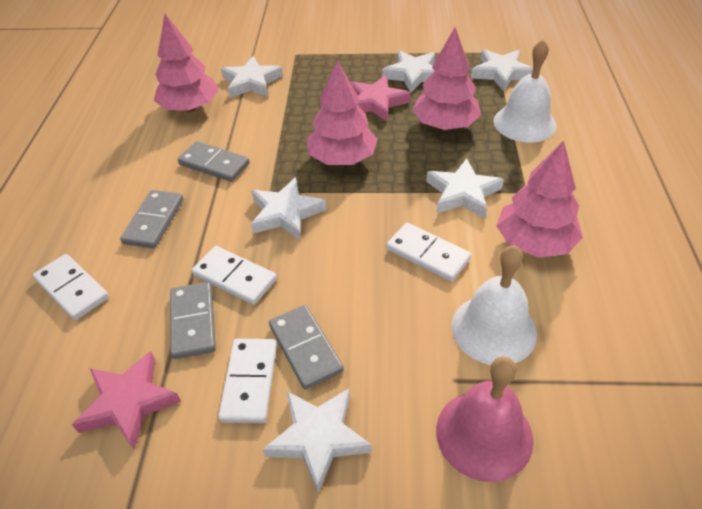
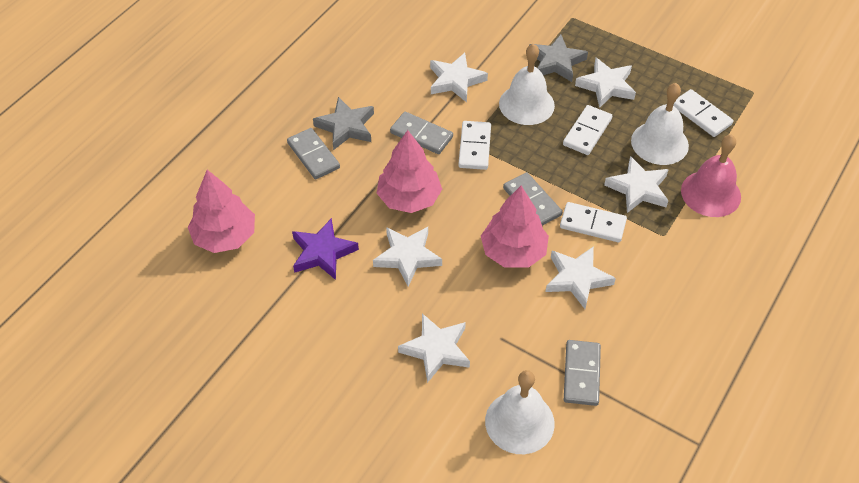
grey star: none = 0 -> [313,97,374,150] [529,34,588,82] = 2
pink star: [72,351,181,449] [350,75,411,122] = 2 -> none = 0
pink tree: [154,14,219,112] [307,60,378,165] [412,27,481,130] [496,140,583,258] = 4 -> [188,170,255,253] [377,130,442,213] [481,186,549,268] = 3
purple star: none = 0 -> [292,218,359,280] = 1
white bell: [452,245,537,365] [494,39,557,142] = 2 -> [485,370,555,454] [499,44,555,125] [631,83,689,165] = 3

